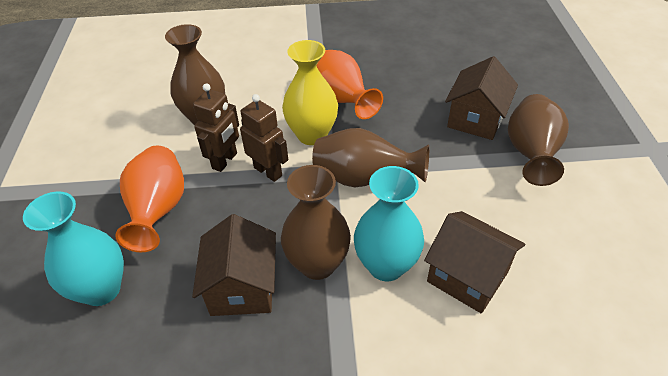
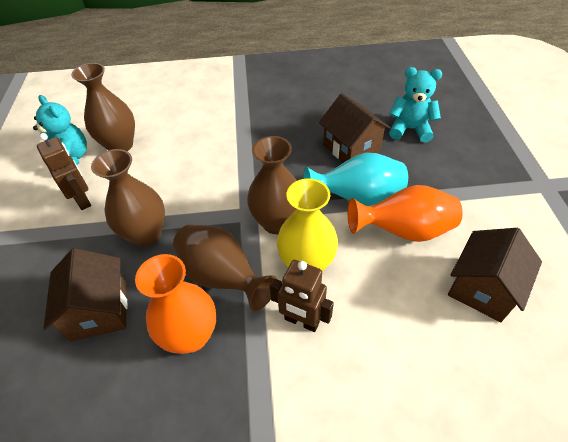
turquoise teddy bear: none = 0 -> [33,95,87,165] [389,67,442,143] = 2
turquoise vase: [23,191,124,306] [354,166,424,281] = 2 -> [303,153,408,206] = 1

